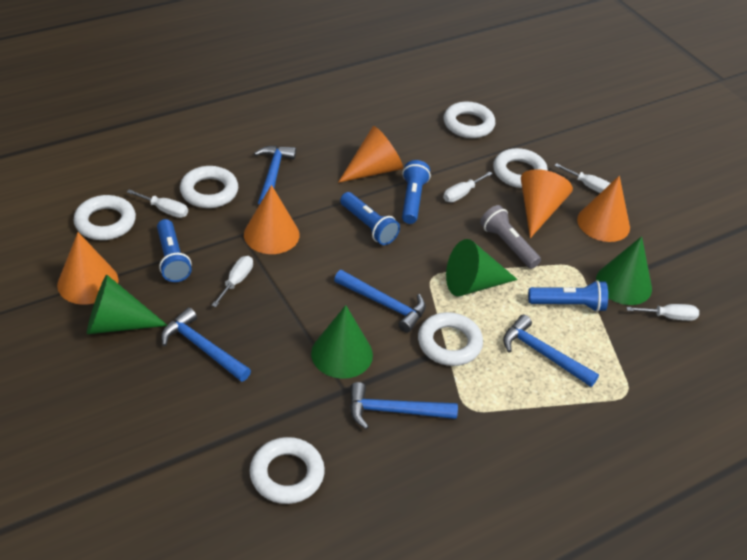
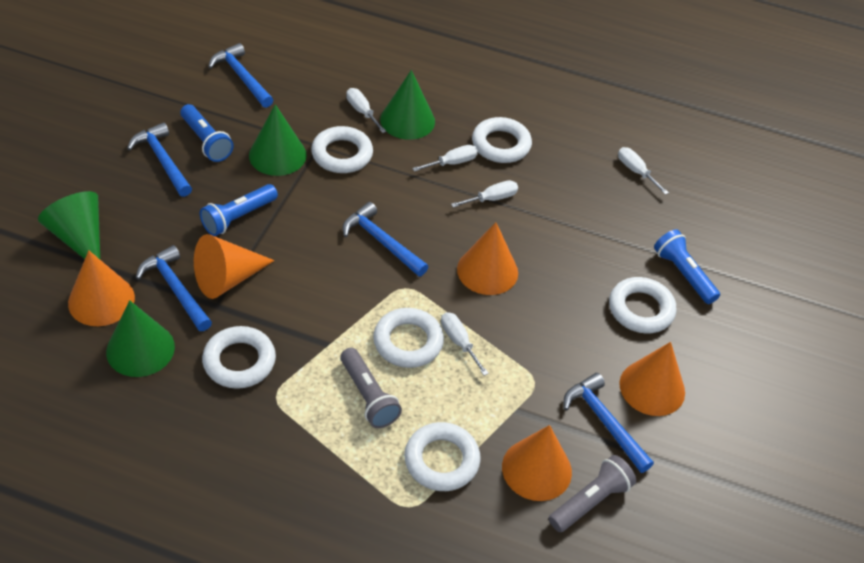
blue flashlight: [157,219,192,282] [340,192,400,245] [402,160,431,224] [528,280,608,312] = 4 -> [180,104,234,162] [200,184,278,236] [654,229,720,304] = 3
grey flashlight: [480,205,541,269] = 1 -> [340,348,402,428] [549,455,636,532] = 2

